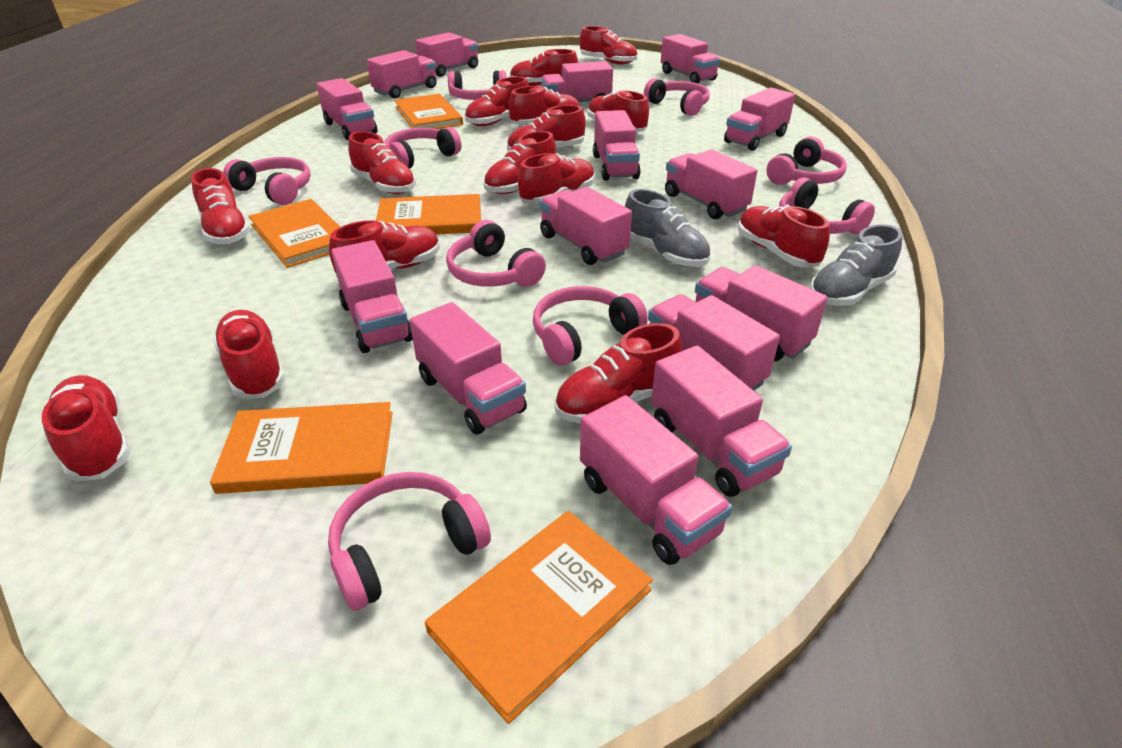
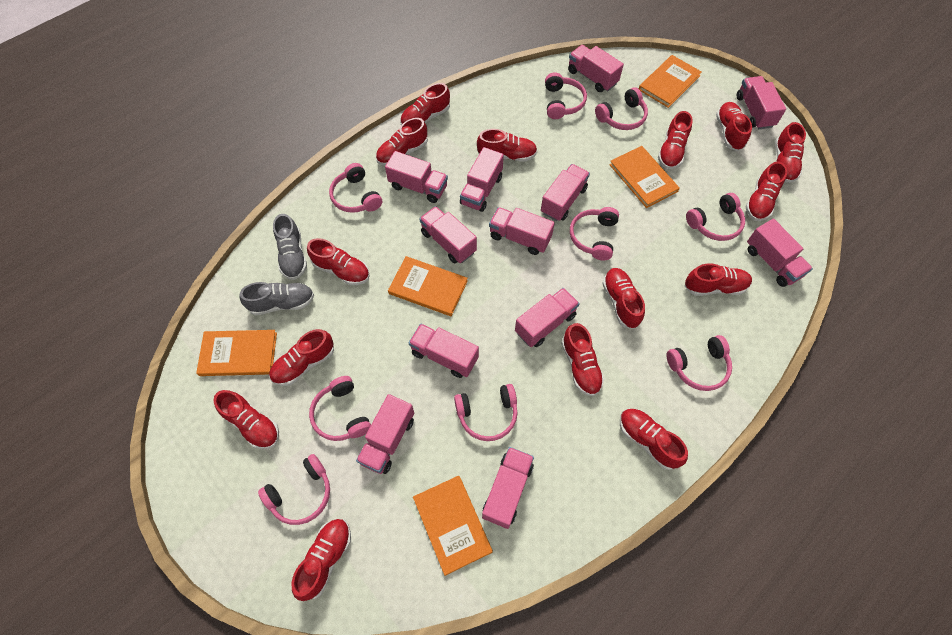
pink truck: [317,78,378,140] [331,240,413,353] [367,50,437,99] [410,302,527,434] [415,32,478,77] [540,187,632,265] [541,61,613,102] [580,395,732,565] [593,110,641,181] [648,294,780,390] [651,345,792,497] [661,34,720,83] [665,150,757,219] [695,265,828,361] [724,87,795,151] = 15 -> [356,394,414,474] [385,151,448,203] [409,324,479,378] [419,206,477,263] [460,147,504,212] [482,447,534,529] [489,207,555,255] [515,288,580,347] [541,164,590,221] [568,45,624,92] [737,76,786,129] [747,219,813,287] = 12

